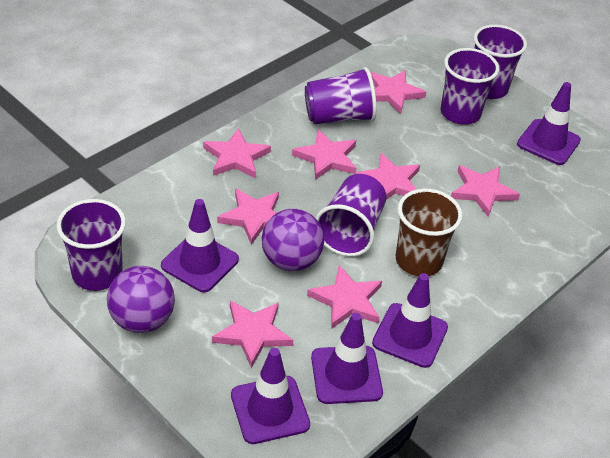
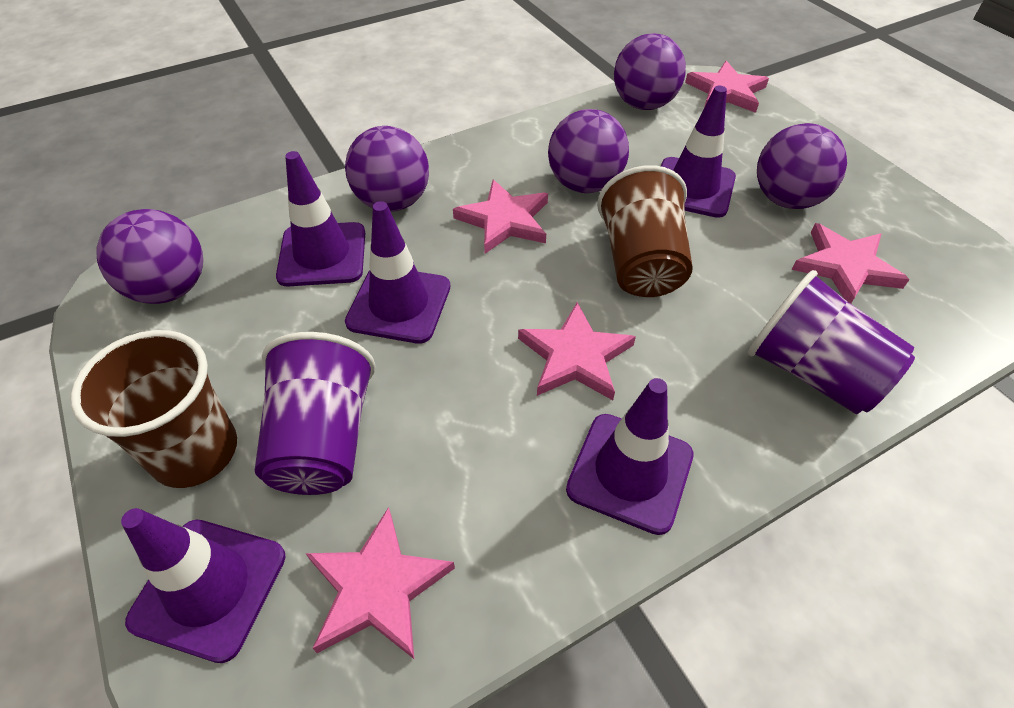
brown cup: [396,189,463,276] = 1 -> [70,330,237,488] [597,165,692,297] = 2
pink star: [203,128,271,178] [212,301,293,368] [217,188,279,245] [292,129,356,180] [307,265,382,329] [355,153,420,200] [370,70,426,114] [451,165,520,217] = 8 -> [306,507,455,660] [453,180,548,254] [518,302,636,400] [685,61,769,113] [792,223,910,304] = 5
purple ball: [107,266,175,333] [262,209,324,271] = 2 -> [97,209,203,304] [345,126,429,212] [548,109,629,193] [614,33,686,110] [757,123,847,209] = 5
purple cup: [56,199,126,291] [305,67,376,124] [316,174,386,257] [441,48,499,125] [474,25,527,99] = 5 -> [255,332,375,495] [748,270,915,414] = 2

